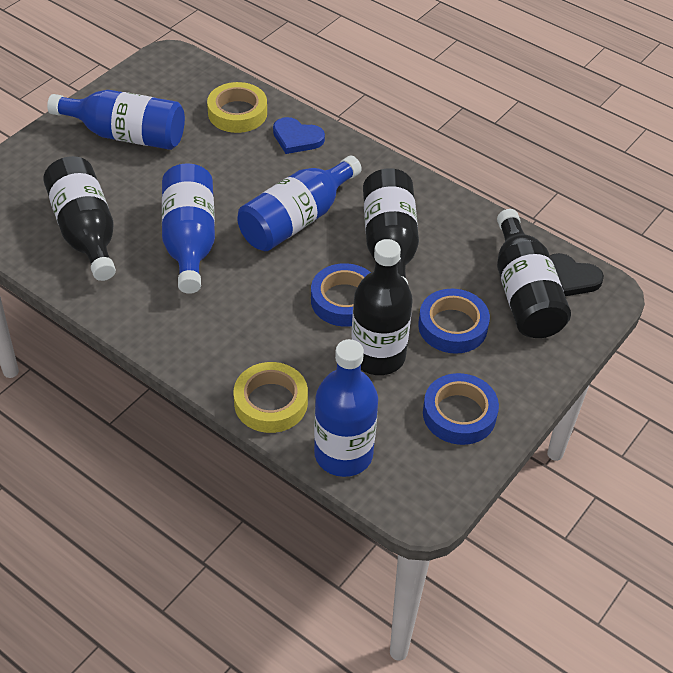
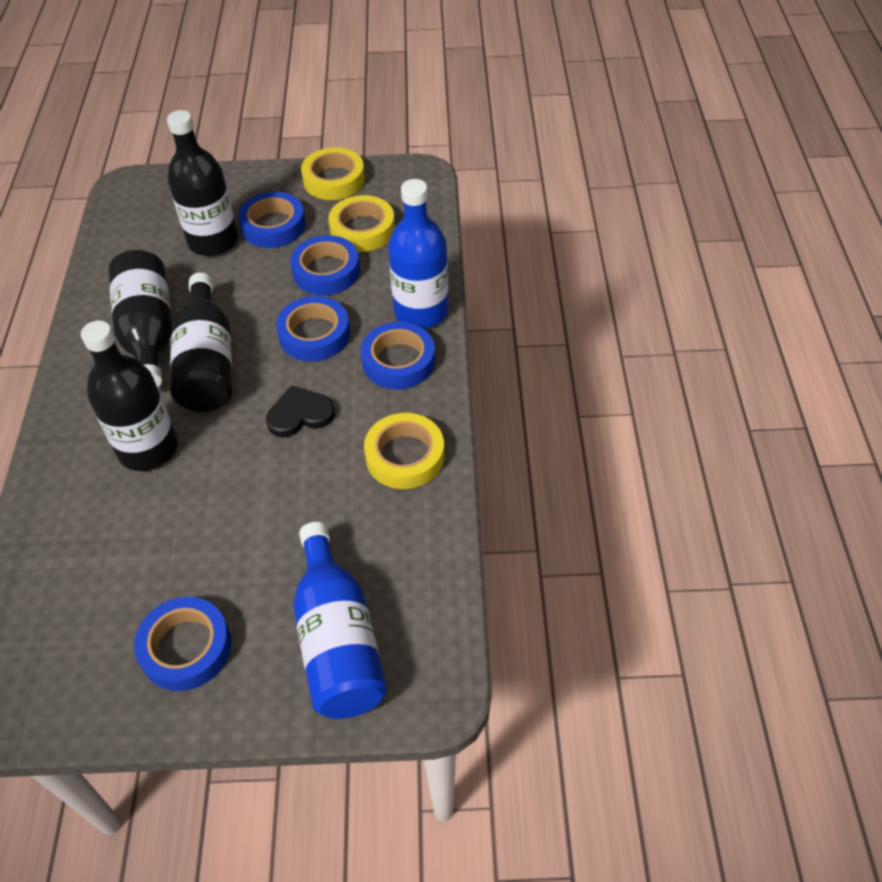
blue bottle: [47,90,185,150] [162,163,215,294] [238,156,362,251] [314,339,378,477] = 4 -> [293,522,387,719] [388,179,448,328] = 2
blue heart: [273,117,325,154] = 1 -> none = 0
blue tape: [311,263,371,327] [418,289,490,354] [423,373,499,445] = 3 -> [134,597,231,691] [238,192,306,248] [276,296,350,362] [290,235,360,295] [361,322,435,390] = 5
yellow tape: [207,82,267,133] [234,362,308,433] = 2 -> [301,147,365,200] [328,195,395,252] [364,413,444,489] = 3

